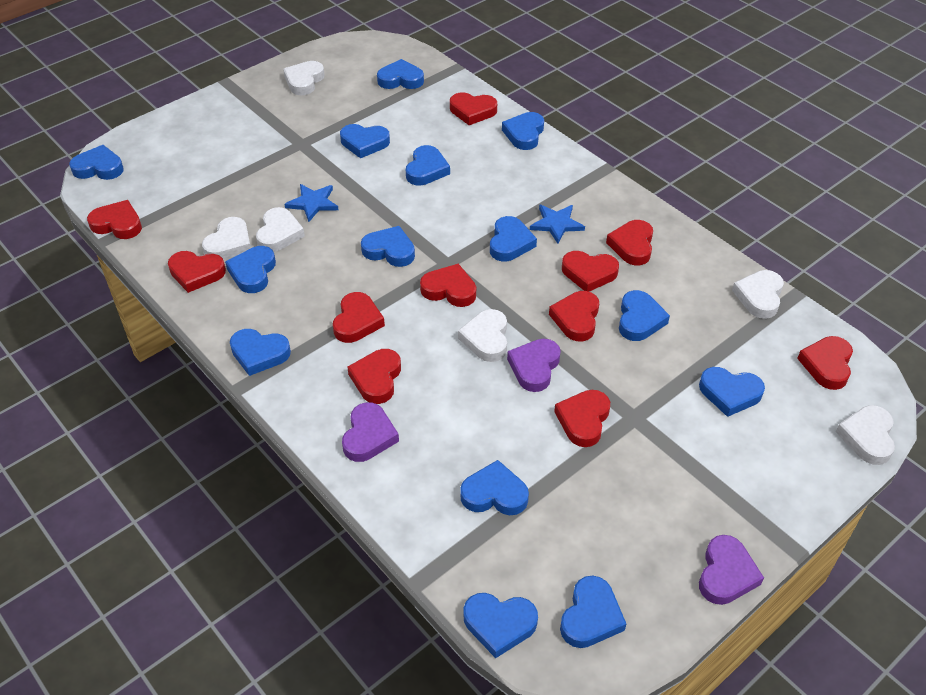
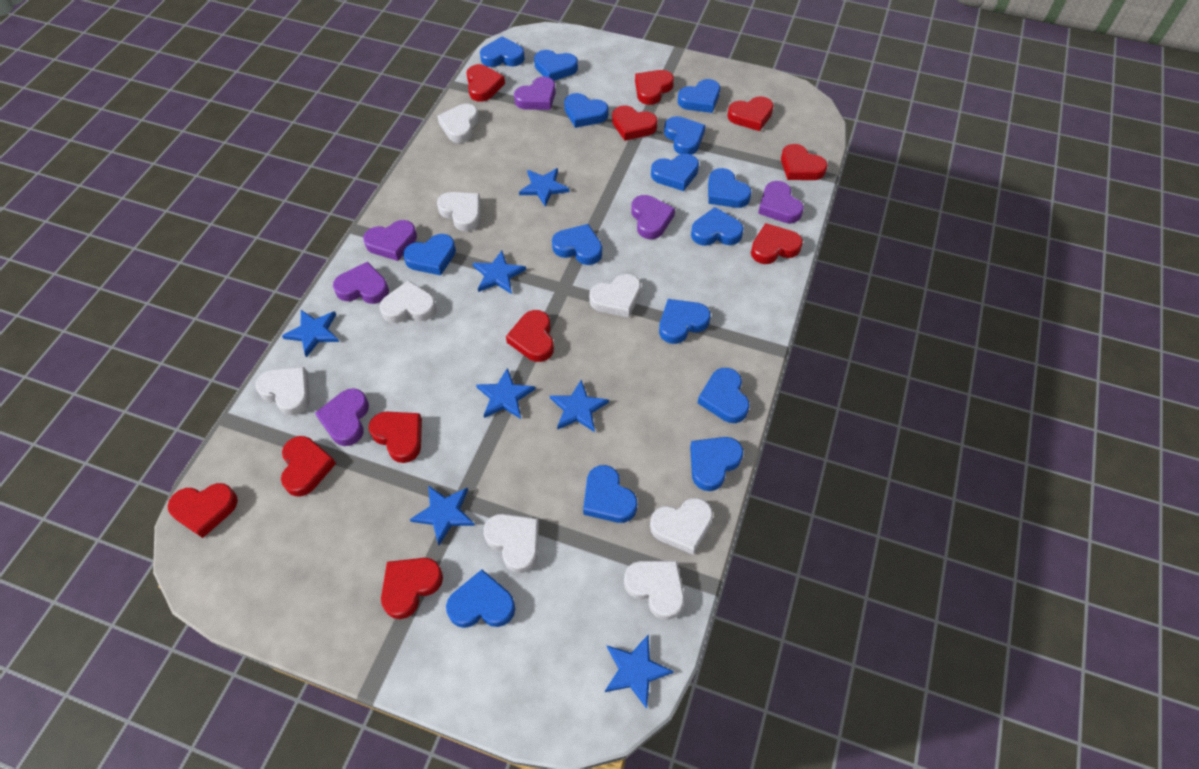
blue heart: [69,145,124,180] [225,246,276,293] [230,329,291,376] [340,124,390,158] [361,226,415,267] [377,59,424,89] [406,145,450,186] [460,460,529,515] [463,593,538,658] [490,216,537,261] [502,112,544,150] [560,576,626,648] [619,290,670,341] [699,367,765,417] = 14 -> [403,234,456,275] [446,570,515,628] [480,36,525,67] [534,50,578,81] [552,224,602,265] [564,93,608,128] [583,465,637,523] [651,154,699,191] [659,299,711,344] [664,116,706,155] [678,79,720,113] [690,437,743,491] [691,207,744,246] [698,368,750,423] [708,168,752,208] = 15
blue star: [284,184,339,222] [530,205,585,243] = 2 -> [282,310,339,357] [410,485,475,545] [473,251,526,294] [476,368,535,419] [519,168,569,207] [550,380,609,432] [605,634,674,709] = 7
purple heart: [342,402,399,462] [507,339,561,392] [699,535,764,605] = 3 -> [315,388,369,446] [333,262,389,304] [363,220,417,261] [514,77,556,110] [631,195,675,239] [758,181,804,223] = 6
white heart: [202,217,251,260] [256,207,305,252] [283,61,325,95] [458,309,507,362] [732,270,784,319] [836,405,895,465] = 6 -> [255,367,310,415] [379,280,437,323] [437,104,479,143] [437,192,481,231] [484,514,539,573] [589,274,641,318] [624,561,684,620] [650,498,713,555] = 8

